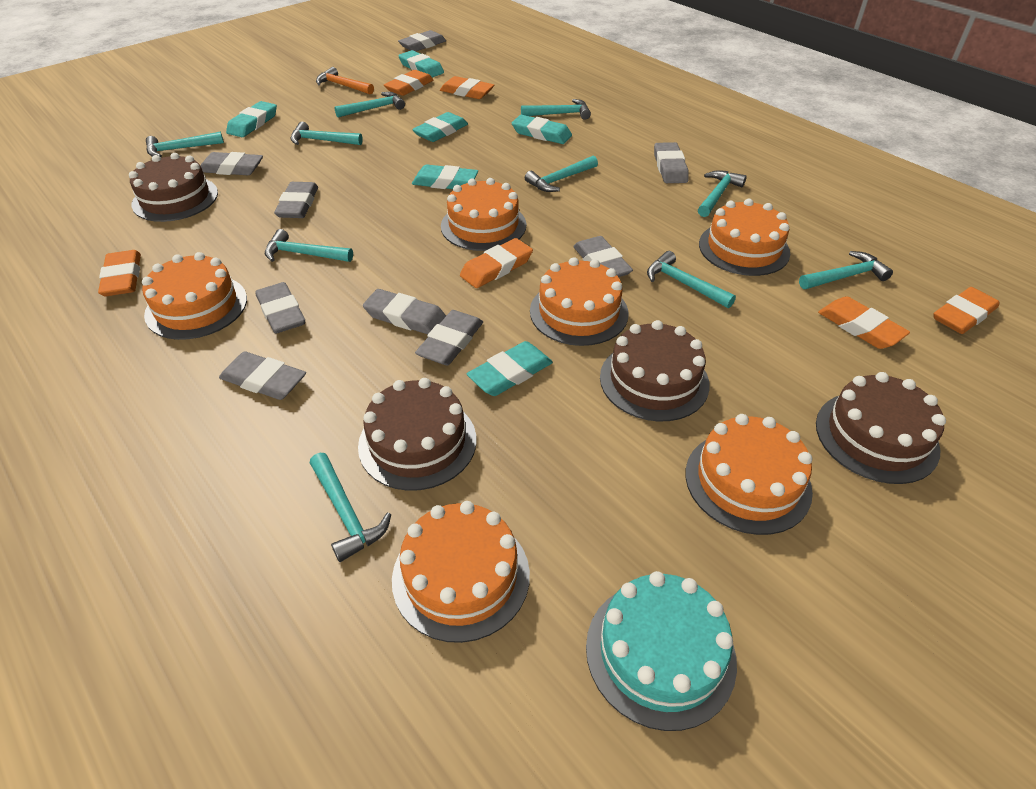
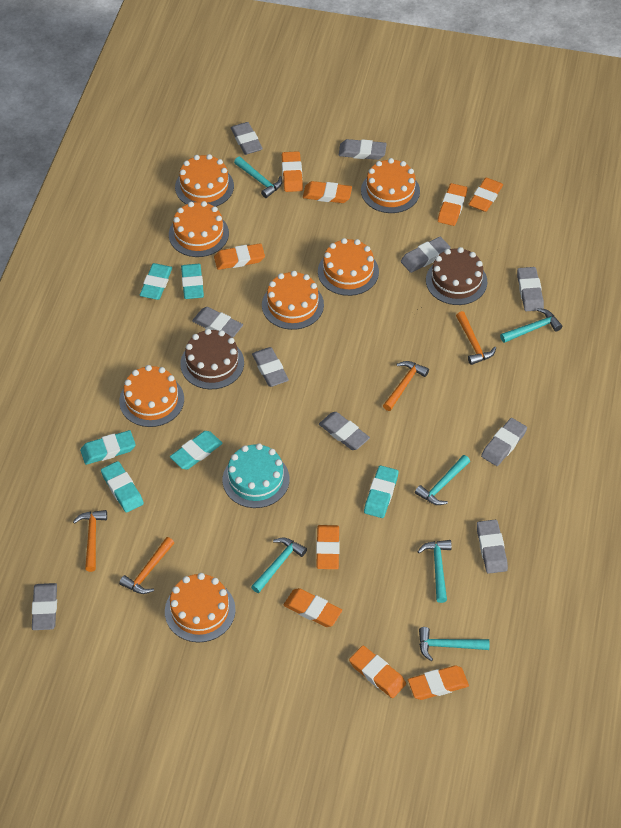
brown cake: [129,153,218,222] [358,378,476,491] [600,320,710,421] [816,372,946,484] = 4 -> [180,329,244,389] [426,247,487,305] = 2
grey eraser: [200,152,263,175] [219,351,306,400] [255,282,305,334] [274,182,318,218] [363,289,446,334] [398,30,446,51] [415,310,483,365] [573,236,633,277] [654,142,689,183] = 9 -> [32,583,57,630] [192,307,243,338] [231,122,263,155] [252,347,289,387] [319,412,370,450] [339,139,387,160] [401,237,451,273] [477,519,508,574] [481,418,527,466] [517,267,544,311] = 10
orange cake: [142,252,247,340] [392,501,530,643] [441,178,526,251] [530,257,629,346] [685,414,813,535] [699,199,790,276] = 6 -> [119,365,184,427] [165,573,236,642] [169,201,229,257] [175,154,234,207] [262,271,324,330] [318,238,379,296] [361,158,420,213] = 7
orange eraser: [98,250,141,296] [384,70,433,96] [440,76,494,99] [460,238,533,288] [818,296,910,349] [934,287,1000,334] = 6 -> [214,243,265,270] [282,151,303,192] [283,588,342,627] [303,181,352,203] [316,525,340,569] [349,646,406,698] [408,666,469,700] [438,183,467,226] [468,178,503,212] = 9
orange hammer: [316,67,374,95] = 1 -> [73,510,107,572] [119,537,174,594] [383,361,429,411] [456,311,496,365] = 4
turquoise hammer: [146,132,224,157] [265,229,353,262] [290,122,363,145] [310,453,391,562] [334,92,405,118] [521,99,591,120] [525,156,598,192] [647,251,736,308] [698,170,747,217] [799,251,893,289] = 10 -> [234,157,282,198] [251,537,307,593] [415,455,470,505] [418,540,452,603] [419,627,490,661] [500,308,562,343] = 6

